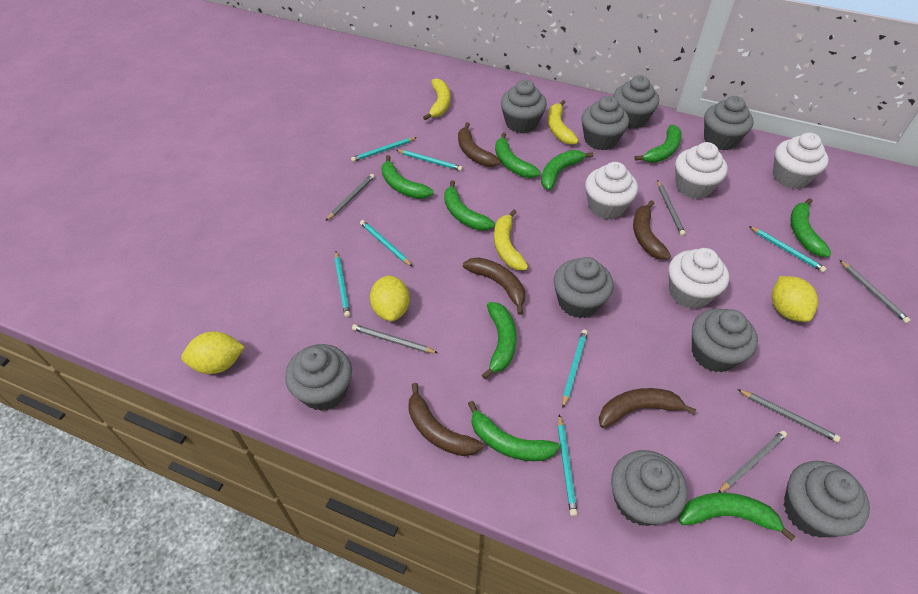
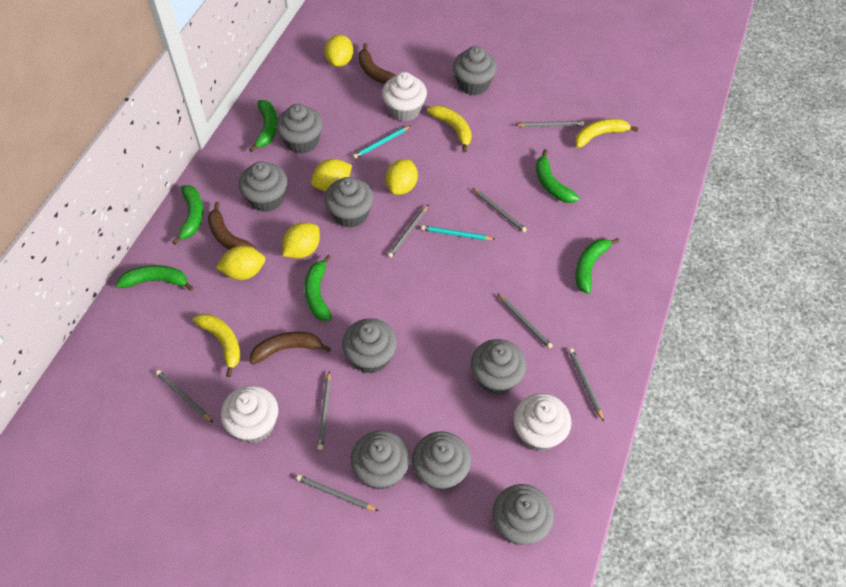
brown banana: [408,383,483,456] [458,122,501,167] [463,257,525,315] [599,388,696,428] [633,200,671,260] = 5 -> [208,202,256,250] [250,331,331,364] [358,43,396,84] = 3
green banana: [381,155,434,199] [444,180,495,231] [468,401,560,461] [482,302,516,379] [495,132,541,178] [541,150,593,190] [635,125,682,163] [679,493,796,541] [790,198,832,257] = 9 -> [117,265,194,291] [172,185,203,245] [249,100,277,152] [304,255,332,321] [536,149,579,203] [576,238,619,294] = 6
grey pencil: [326,174,375,221] [352,324,438,353] [658,181,686,236] [718,431,787,493] [737,389,840,442] [840,260,911,323] = 6 -> [156,370,213,422] [296,475,378,511] [317,371,331,450] [387,204,429,258] [473,188,527,232] [497,293,553,349] [516,121,584,127] [569,348,604,422] = 8
turquoise pencil: [335,252,350,317] [351,137,417,162] [360,220,413,267] [396,150,463,171] [558,415,577,516] [562,330,588,409] [749,226,827,272] = 7 -> [353,126,410,159] [421,225,496,240] = 2
white cupcake: [585,162,638,219] [668,248,729,309] [675,142,728,199] [773,133,829,189] = 4 -> [221,386,278,443] [382,72,427,122] [513,393,571,451] = 3
yellow lemon: [181,331,245,374] [370,275,410,322] [772,276,818,322] = 3 -> [216,246,265,280] [282,223,320,258] [311,159,352,191] [324,35,353,67] [385,159,418,195] = 5

